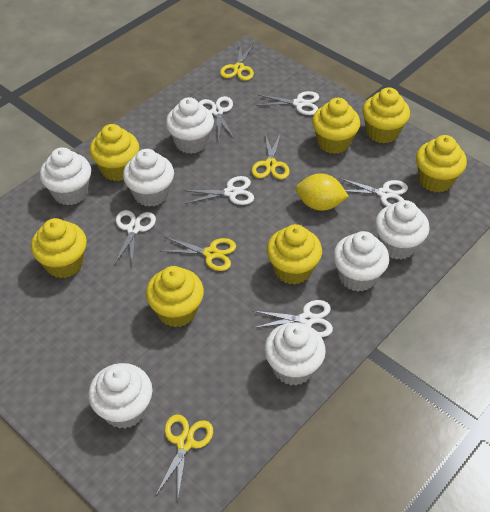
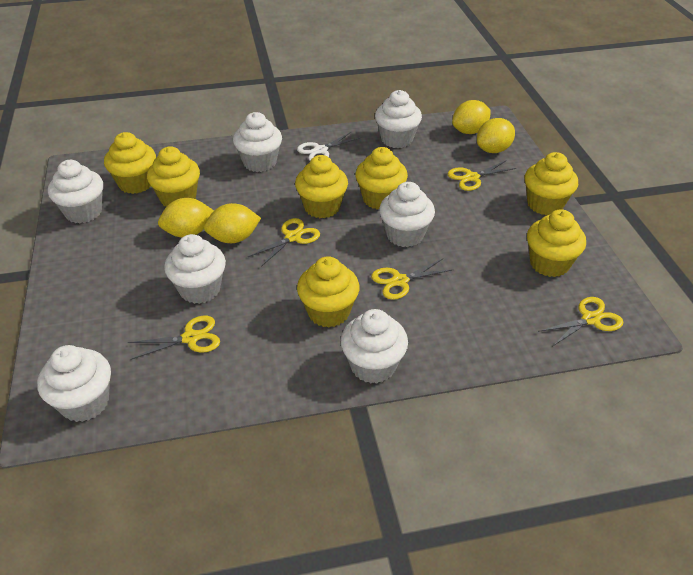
white scissors: [114,210,156,266] [183,176,254,205] [199,96,234,141] [253,300,333,337] [256,91,319,115] [339,178,408,206] = 6 -> [297,131,360,161] = 1
yellow lemon: [296,173,349,211] = 1 -> [158,198,214,238] [204,203,261,243] [452,100,491,134] [477,118,515,153] = 4
yellow scissors: [156,414,213,500] [160,237,236,271] [220,44,254,81] [252,133,290,179] = 4 -> [128,316,220,360] [248,218,320,267] [371,259,452,300] [448,161,516,191] [538,297,623,347] = 5

